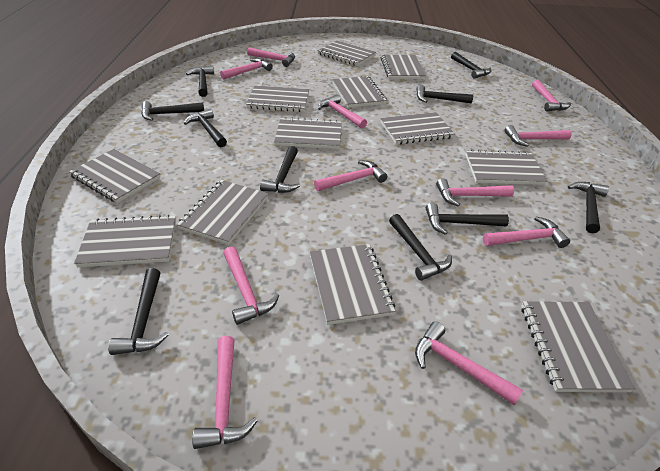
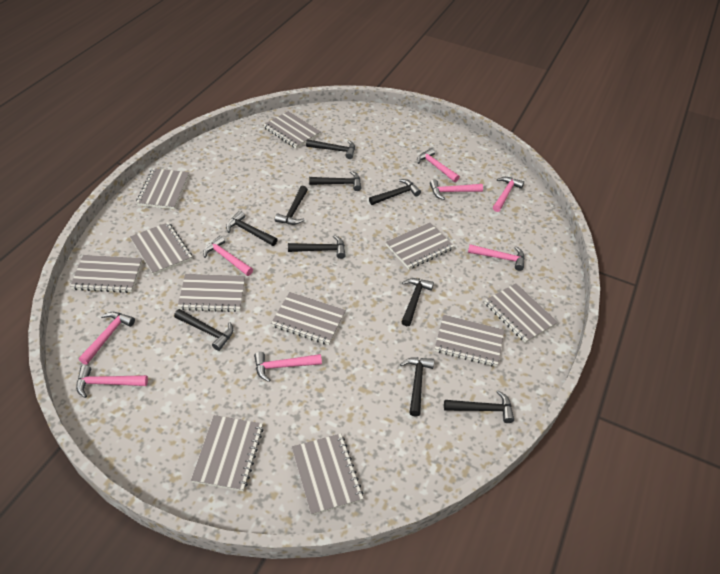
grey notebook: [69,149,161,203] [74,215,176,267] [177,180,268,245] [246,85,309,112] [274,117,342,149] [310,244,395,325] [317,41,376,66] [332,76,387,108] [381,55,426,79] [381,112,455,144] [466,150,547,185] [521,301,636,392] = 12 -> [70,255,143,293] [130,222,192,275] [136,168,189,209] [177,274,245,312] [191,415,264,491] [263,111,321,148] [271,292,346,345] [292,434,364,516] [386,222,454,269] [435,315,504,367] [485,283,558,343] = 11
pink hammer: [192,336,258,449] [220,58,273,80] [223,246,279,325] [247,47,295,67] [314,160,387,191] [318,94,367,128] [415,321,523,406] [436,178,514,207] [483,217,570,248] [504,125,572,147] [532,80,571,111] = 11 -> [76,365,148,398] [79,312,135,365] [203,235,253,276] [254,352,322,382] [417,148,460,182] [430,180,483,200] [468,244,525,271] [493,177,524,212] = 8

